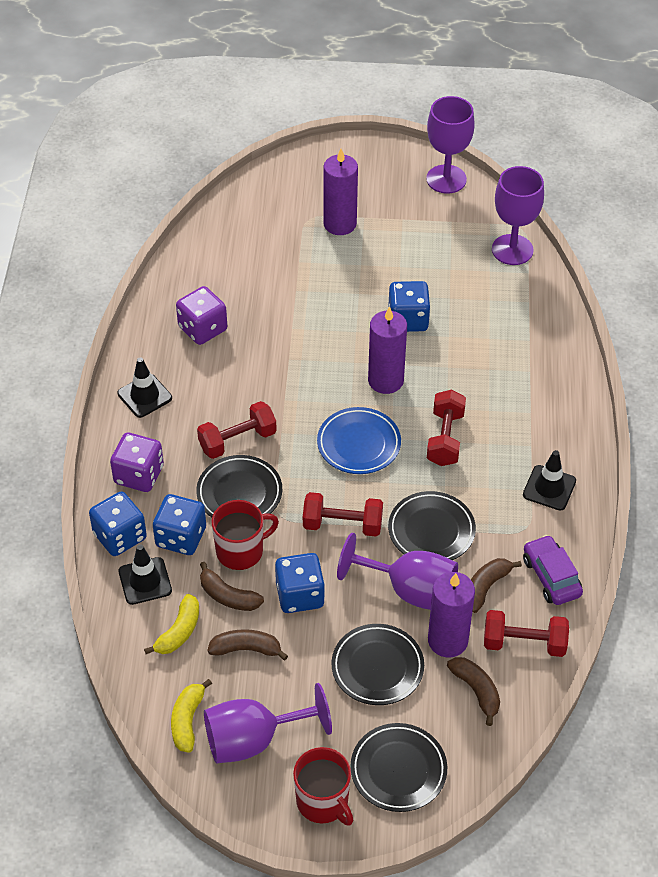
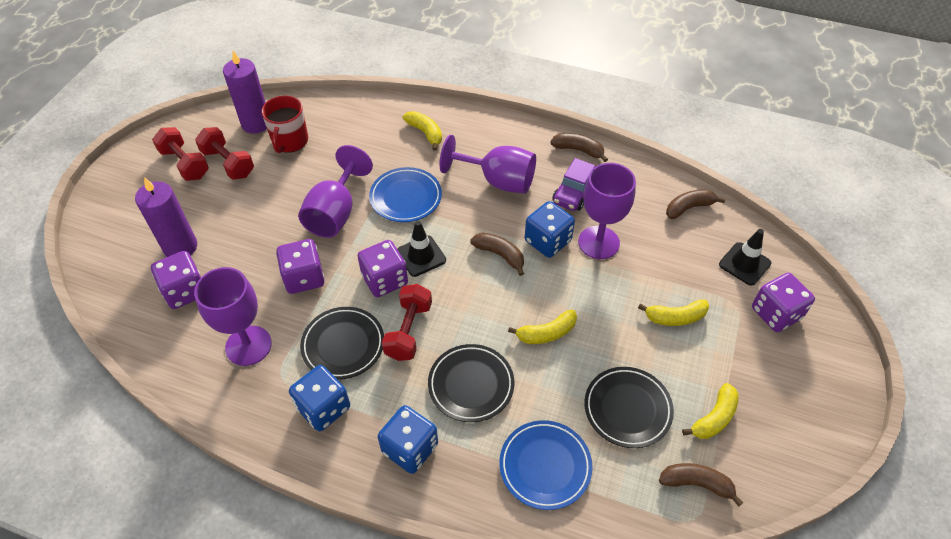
black plate: [196,455,282,518] [331,624,424,705] [350,723,447,812] [388,491,476,560] = 4 -> [300,307,384,380] [428,344,514,422] [584,367,674,448] = 3
black traffic cone: [117,357,172,418] [119,544,172,605] [523,450,576,511] = 3 -> [397,221,446,277] [719,229,771,286] = 2
blue dice: [89,492,147,556] [153,494,206,555] [275,553,325,613] [388,281,430,332] = 4 -> [289,365,350,431] [378,405,438,474] [525,201,575,258] = 3
blue plate: [317,407,401,474] = 1 -> [369,167,442,222] [499,420,593,510] = 2
purple candle: [323,149,358,235] [368,306,407,394] [428,572,475,657] = 3 -> [135,177,197,257] [223,51,267,134] = 2
purple dice: [110,432,164,492] [176,286,227,345] = 2 -> [151,251,201,309] [276,239,324,294] [358,240,408,297] [752,273,815,332] = 4
red dumbbell: [197,401,277,459] [303,492,383,537] [427,390,466,466] [484,610,569,657] = 4 -> [152,127,209,181] [195,127,254,180] [382,284,432,361] = 3
red mug: [212,500,279,570] [293,747,353,826] = 2 -> [261,95,308,153] = 1
yellow banana: [144,594,199,654] [171,679,212,753] = 2 -> [403,111,442,151] [508,310,577,344] [638,299,709,326] [682,383,739,439] = 4

